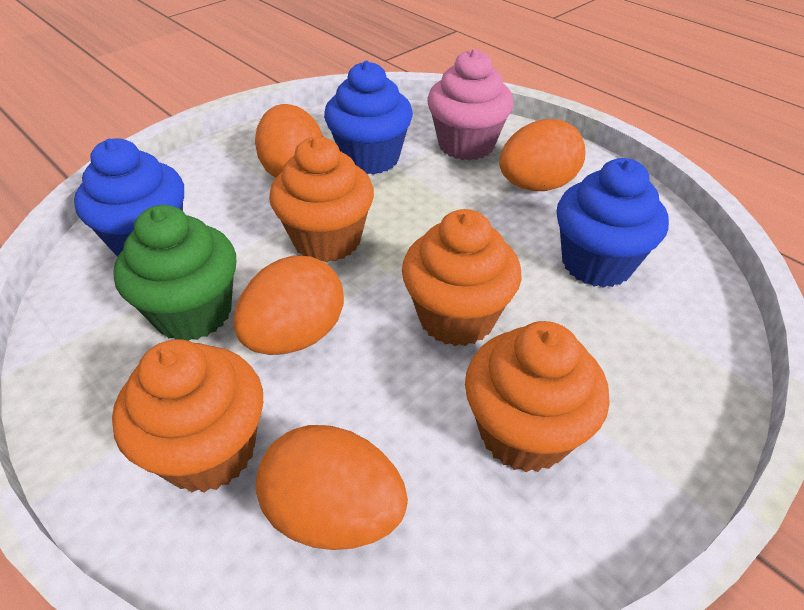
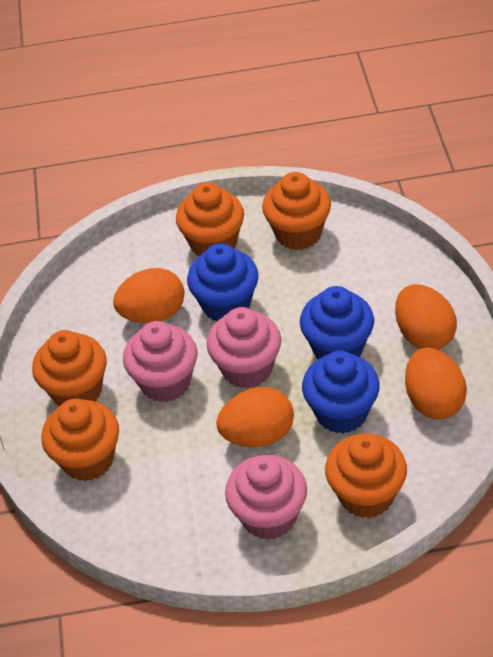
green cupcake: [113,205,236,341] = 1 -> none = 0
orange cupcake: [112,339,263,492] [269,137,374,263] [402,209,522,346] [465,321,609,472] = 4 -> [32,330,107,406] [41,399,119,481] [176,182,244,257] [262,172,331,250] [325,433,407,518] = 5
pink cupcake: [427,49,514,161] = 1 -> [123,321,198,402] [207,307,281,389] [225,455,307,540] = 3

